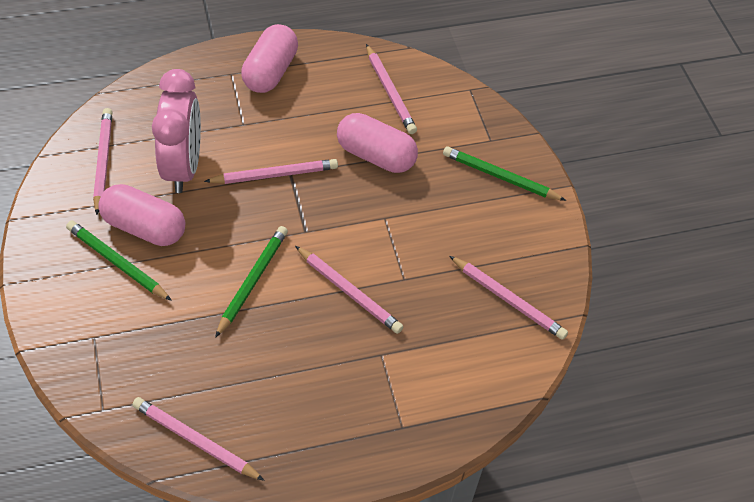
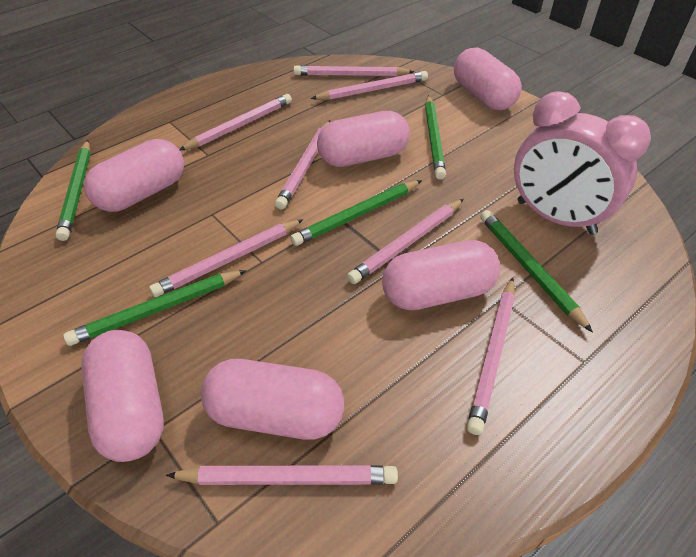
green pencil: [66,221,172,301] [215,226,288,338] [443,147,566,201] = 3 -> [55,140,91,241] [63,270,247,346] [290,180,422,246] [425,95,446,180] [480,210,593,333] = 5
pink capsule: [98,184,185,246] [241,24,298,93] [337,113,418,173] = 3 -> [81,330,164,462] [84,139,184,212] [201,359,344,440] [317,111,410,167] [382,240,500,310] [454,47,522,110] = 6
pink pencil: [93,108,112,215] [132,397,264,481] [204,159,338,184] [295,246,403,334] [366,44,417,134] [449,256,568,340] = 6 -> [149,219,304,297] [166,465,398,485] [179,94,292,150] [275,120,330,209] [293,65,414,76] [311,71,428,100] [347,199,464,284] [467,277,515,435] = 8

